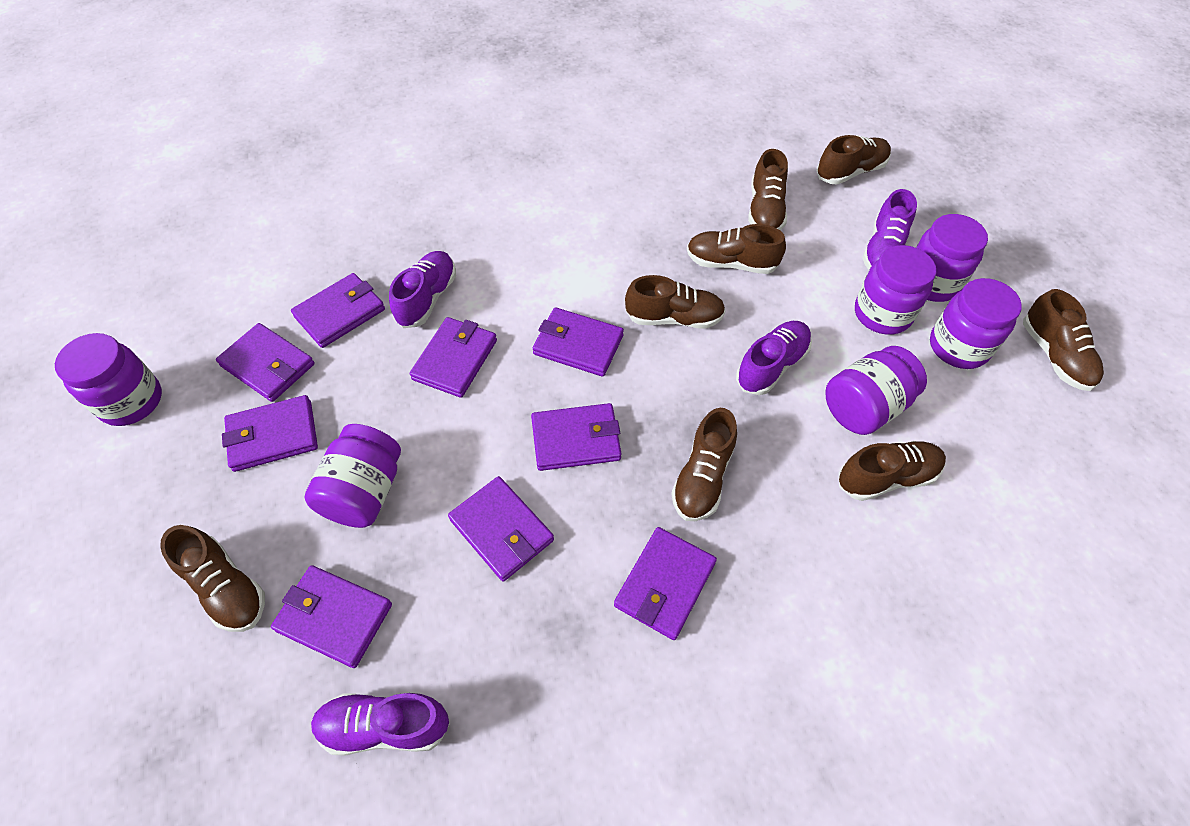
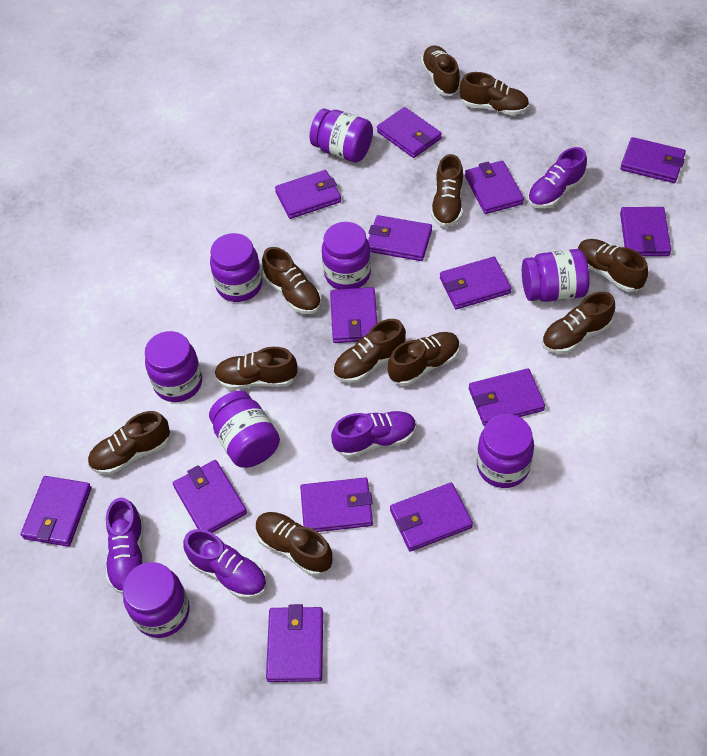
brown shoe: [160,525,265,632] [625,275,726,329] [671,408,737,521] [687,224,786,274] [748,149,788,231] [816,135,891,185] [839,441,946,501] [1023,289,1104,391] = 8 -> [88,411,170,475] [214,347,298,390] [256,512,333,576] [262,247,322,314] [333,319,406,383] [388,332,460,386] [421,45,460,96] [431,154,463,227] [460,72,529,115] [542,292,615,354] [578,239,648,292] = 11
purple jar: [55,333,162,426] [304,424,401,528] [825,346,927,435] [855,245,936,335] [916,214,988,302] [930,278,1022,369] = 6 -> [123,562,190,638] [145,331,202,402] [209,391,280,468] [210,233,262,302] [310,109,373,162] [322,222,371,289] [477,414,534,488] [522,249,590,302] = 8
purple wallet: [216,323,315,402] [222,395,318,472] [271,565,392,668] [291,273,385,348] [410,317,497,398] [448,476,554,582] [531,403,622,471] [533,307,624,377] [614,527,717,640] = 9 -> [21,476,91,547] [173,460,247,533] [266,604,323,682] [275,170,341,219] [300,478,373,532] [330,287,377,343] [368,215,432,261] [377,107,442,158] [390,482,473,552] [440,257,511,309] [465,161,524,214] [469,368,545,426] [620,137,686,183] [620,207,671,256] = 14

